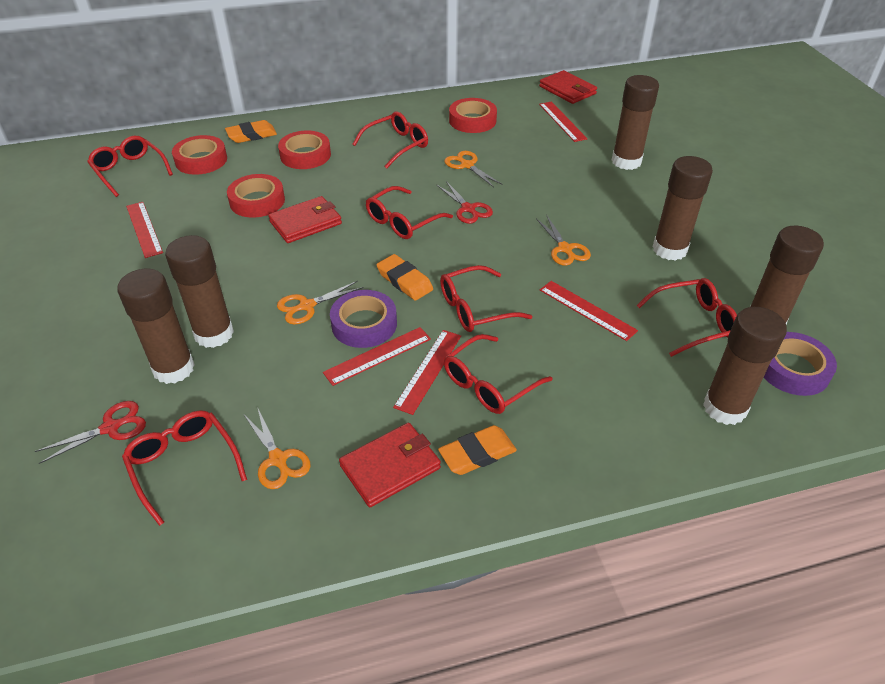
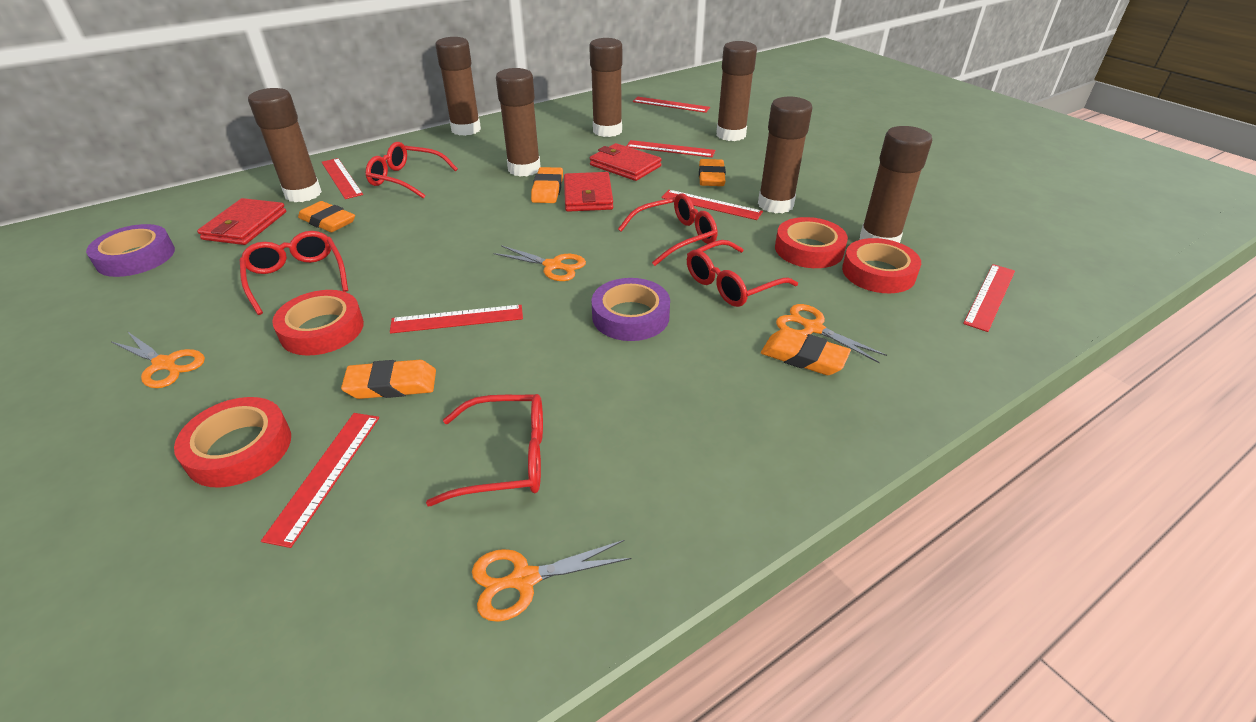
brown glue stick: [117,269,195,384] [165,235,234,348] [612,75,659,170] [653,156,713,261] [703,307,787,425] [750,226,824,324] = 6 -> [248,88,322,202] [435,37,481,136] [496,68,541,177] [589,38,622,137] [716,41,757,141] [758,97,812,213] [859,126,932,243] = 7
orange eraser: [225,120,277,143] [376,254,433,301] [438,425,517,475] = 3 -> [298,201,355,232] [341,360,436,399] [531,167,563,203] [699,159,726,186] [761,329,851,375] = 5
red glasses: [87,136,173,197] [122,410,247,526] [352,111,428,169] [366,186,453,239] [440,265,532,332] [444,334,552,414] [636,278,737,357] = 7 -> [240,231,348,315] [366,142,458,199] [426,394,543,506] [618,193,717,266] [687,240,798,307] = 5
red ruler: [126,202,163,258] [323,327,431,386] [393,330,461,415] [539,102,588,142] [540,281,638,341] = 5 -> [261,413,379,548] [322,158,363,199] [390,305,523,334] [627,140,715,157] [633,97,710,113] [661,190,763,220] [963,264,1015,332] = 7
red scissors: [35,401,146,464] [437,181,493,224] = 2 -> none = 0

